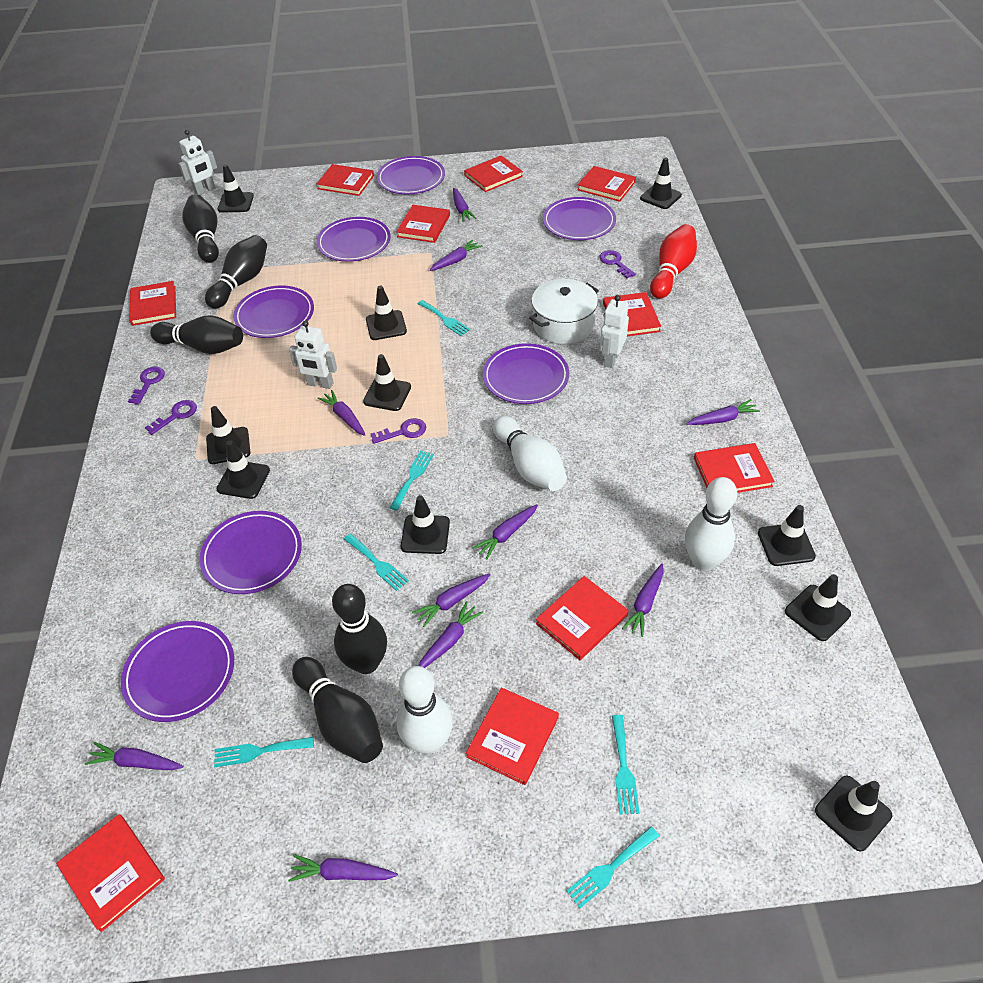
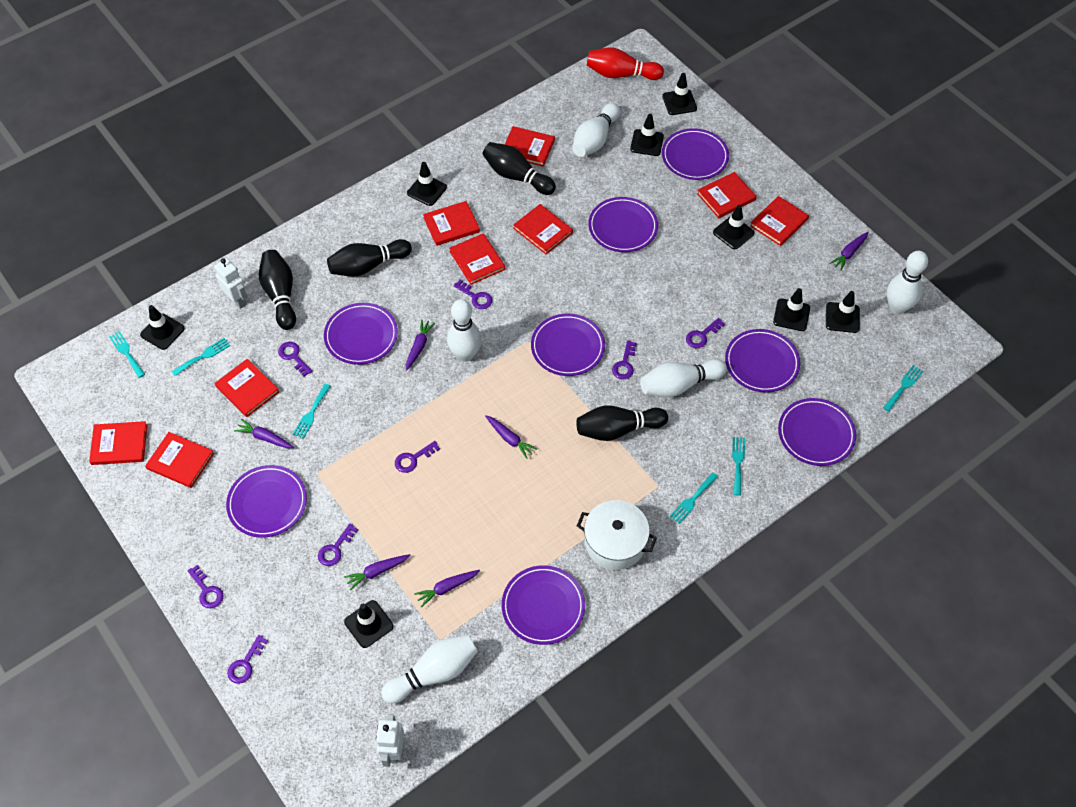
black bowling pin: [150,315,243,354] [182,194,219,263] [205,235,267,309] [292,657,383,763] [332,584,387,674] = 5 -> [259,250,296,330] [327,239,412,277] [483,142,556,195] [576,405,668,441] = 4
black traffic cone: [206,406,251,464] [216,440,270,499] [217,164,254,213] [363,354,411,411] [366,286,407,340] [401,495,450,554] [640,157,682,209] [758,505,816,566] [785,574,851,641] [815,776,892,852] = 10 -> [140,305,185,350] [344,600,393,648] [407,162,447,206] [630,114,664,156] [662,73,697,115] [713,205,755,249] [773,288,810,331] [826,291,860,333] = 8
purple carrot: [85,742,183,770] [288,854,398,882] [317,390,366,436] [412,573,491,627] [419,601,483,668] [430,240,482,271] [453,188,476,222] [473,504,538,560] [622,564,664,637] [686,399,760,425] = 10 -> [234,419,294,448] [344,554,411,590] [406,319,435,371] [414,570,480,607] [485,415,537,459] [829,232,869,271] = 6
purple key: [128,367,165,405] [145,400,197,435] [371,418,426,444] [599,250,636,278] = 4 -> [188,565,223,608] [227,635,268,684] [278,342,312,377] [318,523,358,566] [395,441,440,473] [453,280,492,309] [612,340,637,379] [686,318,725,348] = 8
purple plate: [121,621,234,722] [199,511,302,594] [233,286,314,338] [317,217,391,262] [377,156,445,194] [483,343,569,404] [543,197,616,240] = 7 -> [226,465,307,538] [324,303,398,365] [502,565,585,645] [531,314,605,376] [588,197,658,252] [662,128,729,180] [725,329,800,393] [778,398,856,466] = 8
red book: [56,814,165,932] [129,281,176,326] [317,164,374,196] [396,205,450,243] [464,155,523,192] [466,687,559,785] [536,576,628,660] [577,166,636,202] [603,292,661,336] [694,443,775,493] = 10 -> [89,421,147,465] [145,432,214,488] [215,359,279,417] [423,201,480,246] [449,233,505,285] [505,126,555,167] [513,204,573,254] [697,172,757,219] [750,196,809,246] = 9
white bowling pin: [397,666,453,754] [493,416,567,491] [685,477,737,571] = 3 -> [381,635,478,704] [447,299,482,362] [572,103,620,157] [640,359,727,397] [887,251,928,314] = 5
white robot: [178,130,217,195] [289,320,337,389] [600,295,629,368] = 3 -> [214,258,247,309] [376,714,404,767] = 2

